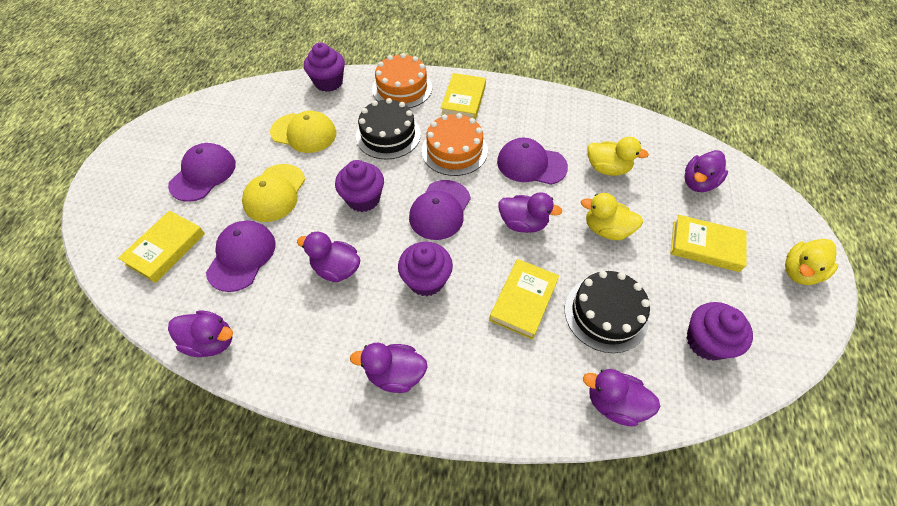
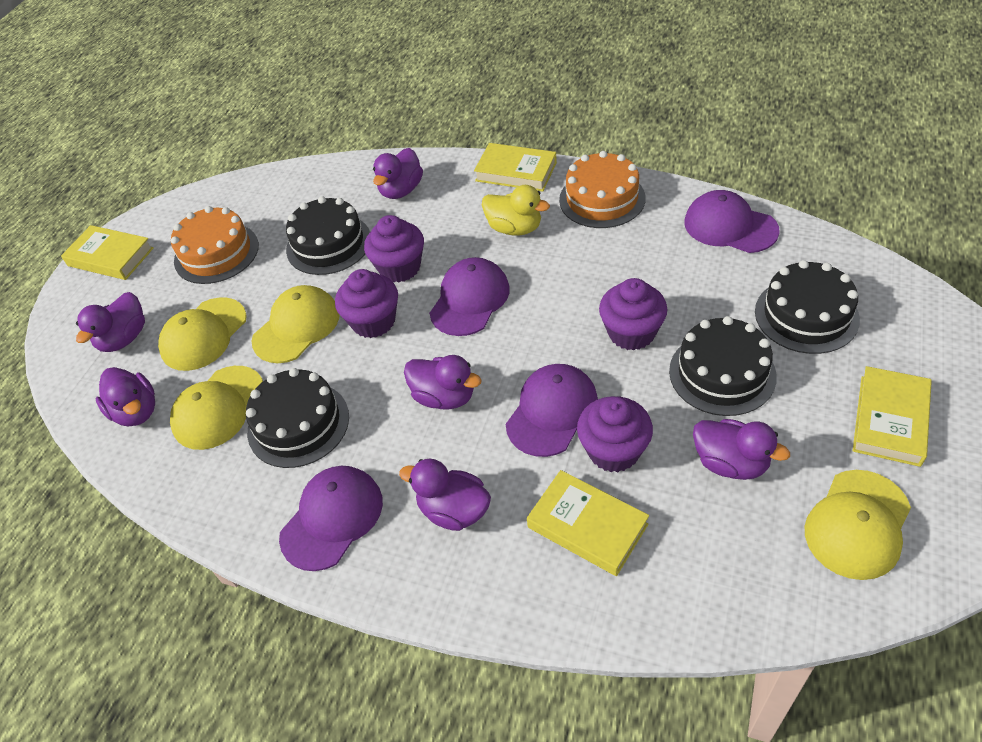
black cake: [356,98,421,160] [565,271,650,353] = 2 -> [246,368,349,468] [286,196,370,275] [669,316,777,416] [755,260,860,354] = 4
yellow cap: [242,164,305,222] [270,111,336,153] = 2 -> [158,298,247,371] [170,366,263,450] [251,285,340,363] [804,470,911,580] = 4
yellow duck: [581,193,643,240] [587,137,649,176] [785,239,838,285] = 3 -> [482,185,550,236] = 1

